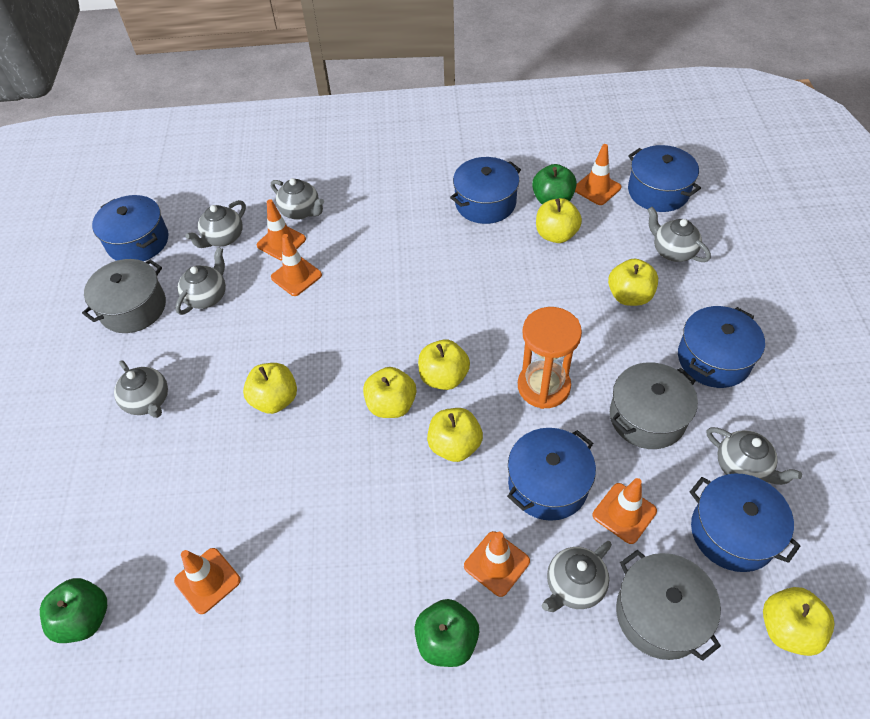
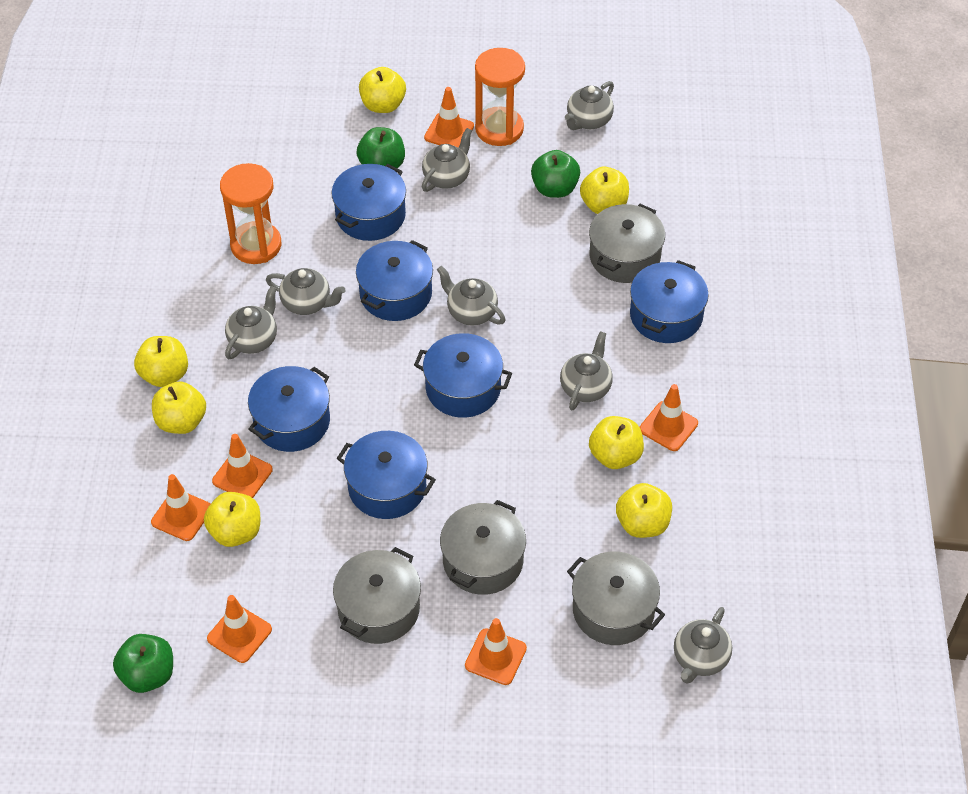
grey pot: [82,259,166,333] [610,362,698,449] [616,550,721,661] = 3 -> [333,547,421,644] [440,500,526,595] [567,552,665,645] [589,204,665,283] = 4
orange hourglass: [518,307,582,409] = 1 -> [220,163,282,264] [475,48,525,146] = 2

